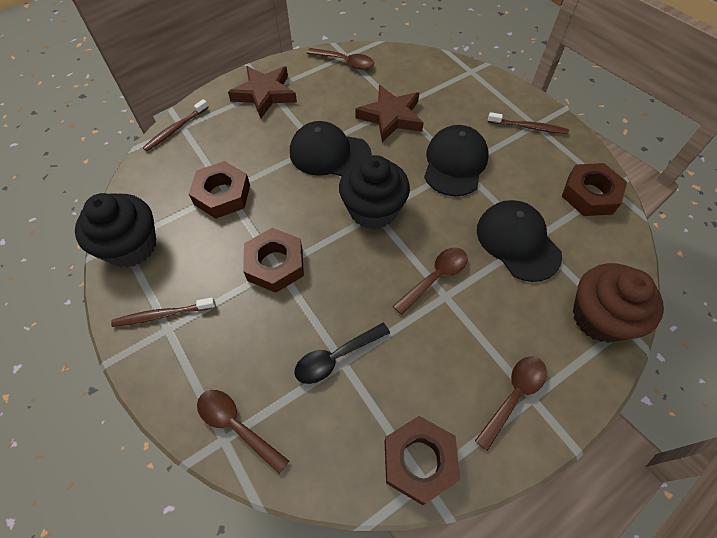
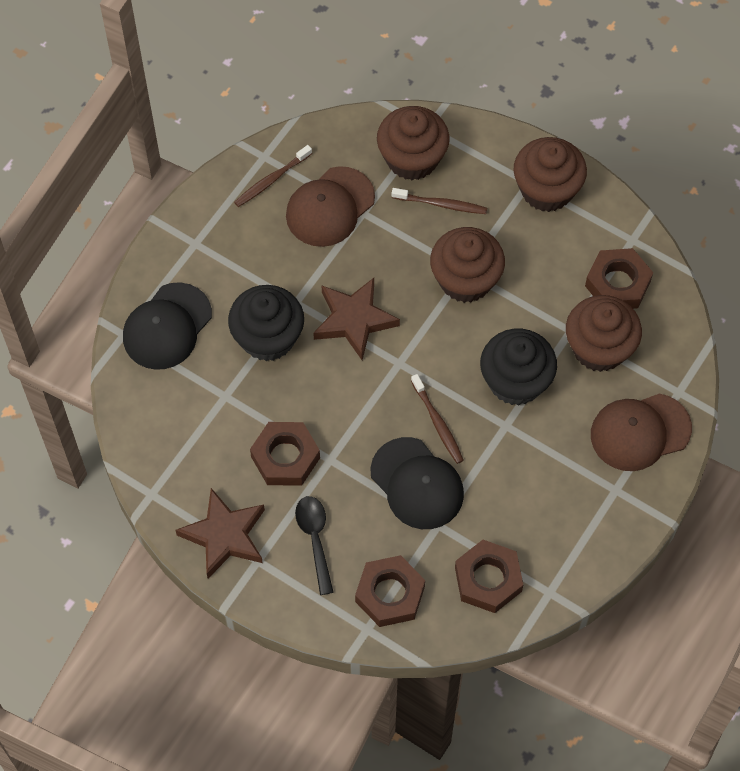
black cap: [290,121,372,176] [424,125,489,196] [477,200,562,282] = 3 -> [123,282,212,370] [370,437,464,529] = 2
brown cap: none = 0 -> [286,166,375,247] [591,393,692,471] = 2
brown cupcake: [573,263,664,343] = 1 -> [377,106,449,180] [430,227,505,303] [514,137,587,212] [566,295,642,372] = 4
brown spoon: [197,390,289,474] [307,48,374,70] [393,247,468,315] [475,356,547,451] = 4 -> none = 0

